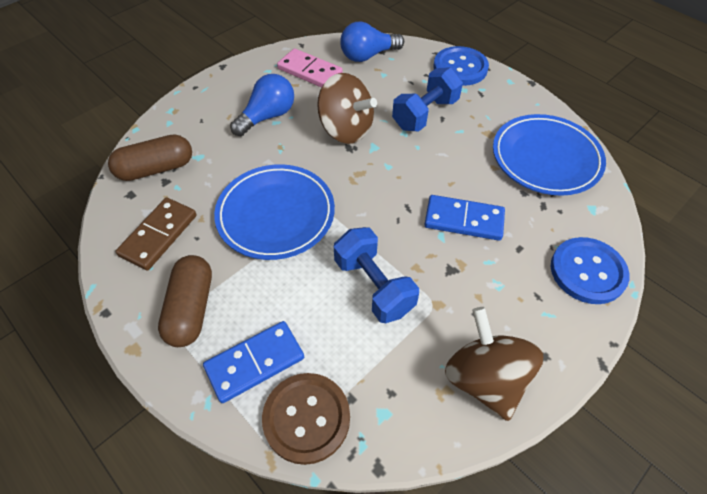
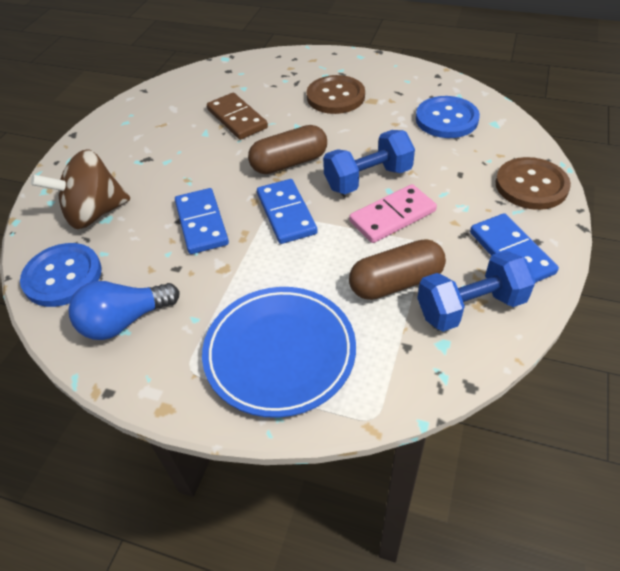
blue domino: [203,321,304,403] [424,195,505,241] = 2 -> [175,188,229,254] [257,179,318,244] [470,213,559,283] = 3
blue light bulb: [230,74,294,136] [340,21,404,62] = 2 -> [68,281,180,340] = 1
blue plate: [214,164,335,260] [493,114,606,196] = 2 -> [202,287,356,418] = 1
brown button: [262,373,350,465] = 1 -> [307,75,365,114] [495,157,571,210] = 2
brown spinning top: [317,73,377,144] [445,307,543,421] = 2 -> [31,149,130,229] = 1

